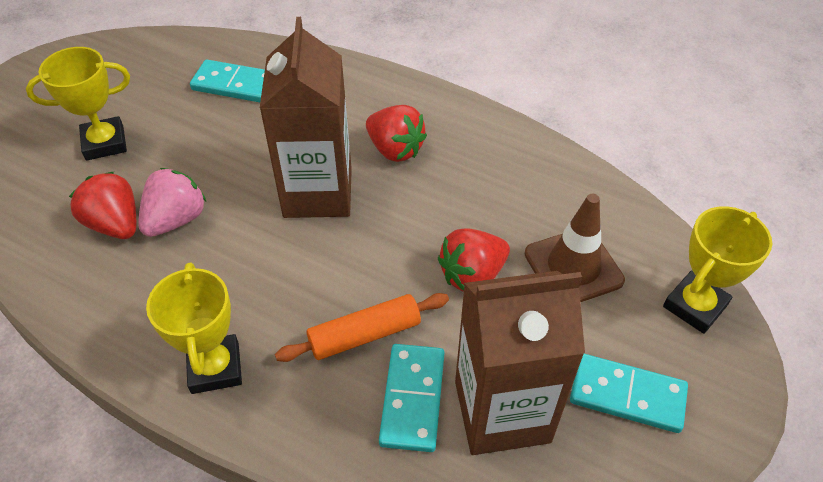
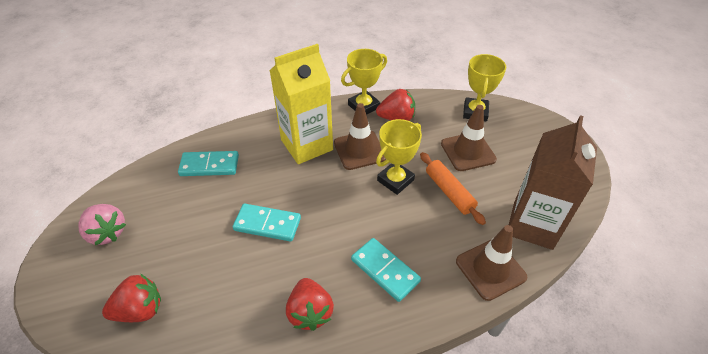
brown carton: [260,17,352,218] [455,271,585,455] = 2 -> [509,115,597,250] = 1
brown traffic cone: [525,194,625,302] = 1 -> [334,103,386,170] [441,105,497,171] [456,225,528,301] = 3
yellow carton: none = 0 -> [269,44,333,164] = 1

